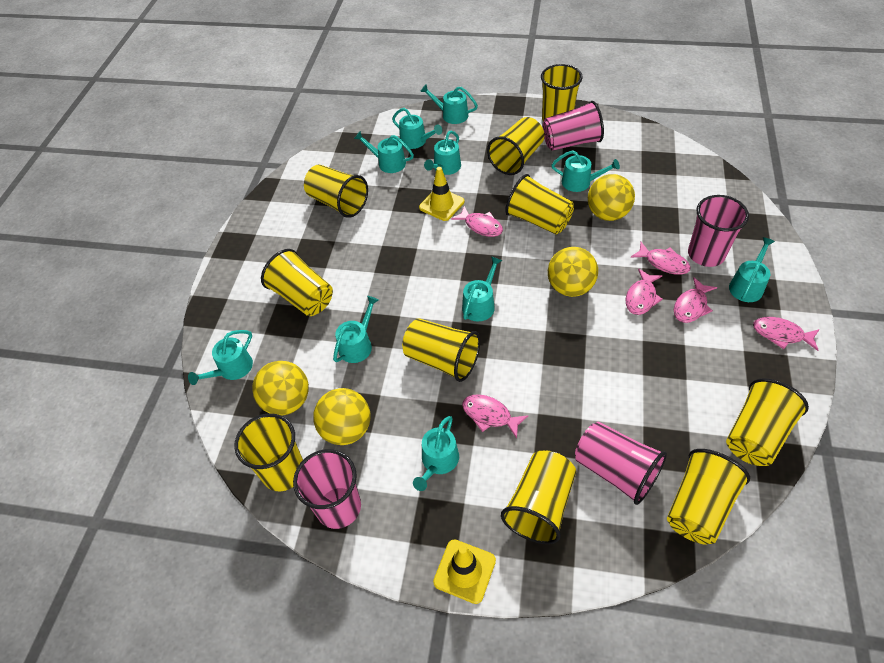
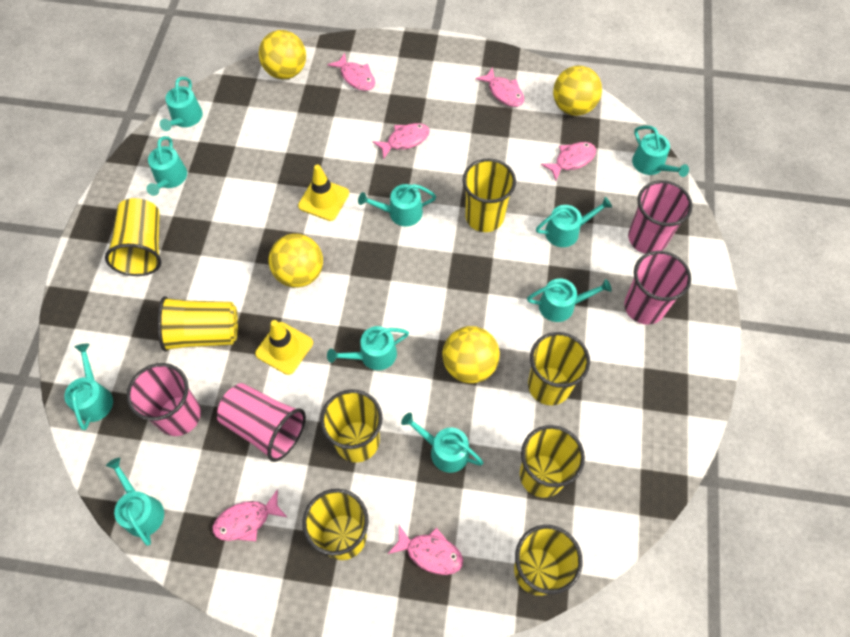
yellow cup: [234,413,303,491] [261,249,333,316] [304,165,368,218] [402,318,480,382] [487,117,545,175] [501,451,576,544] [505,174,574,234] [541,64,582,122] [667,449,750,544] [726,378,809,466] = 10 -> [105,198,161,276] [158,296,238,352] [303,489,369,560] [320,389,383,462] [463,158,516,232] [514,525,583,596] [520,425,585,498] [528,332,590,405] = 8

